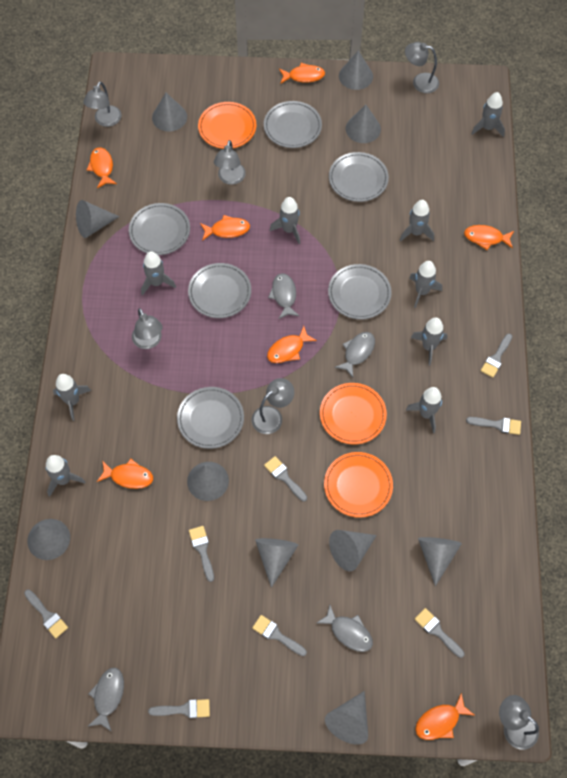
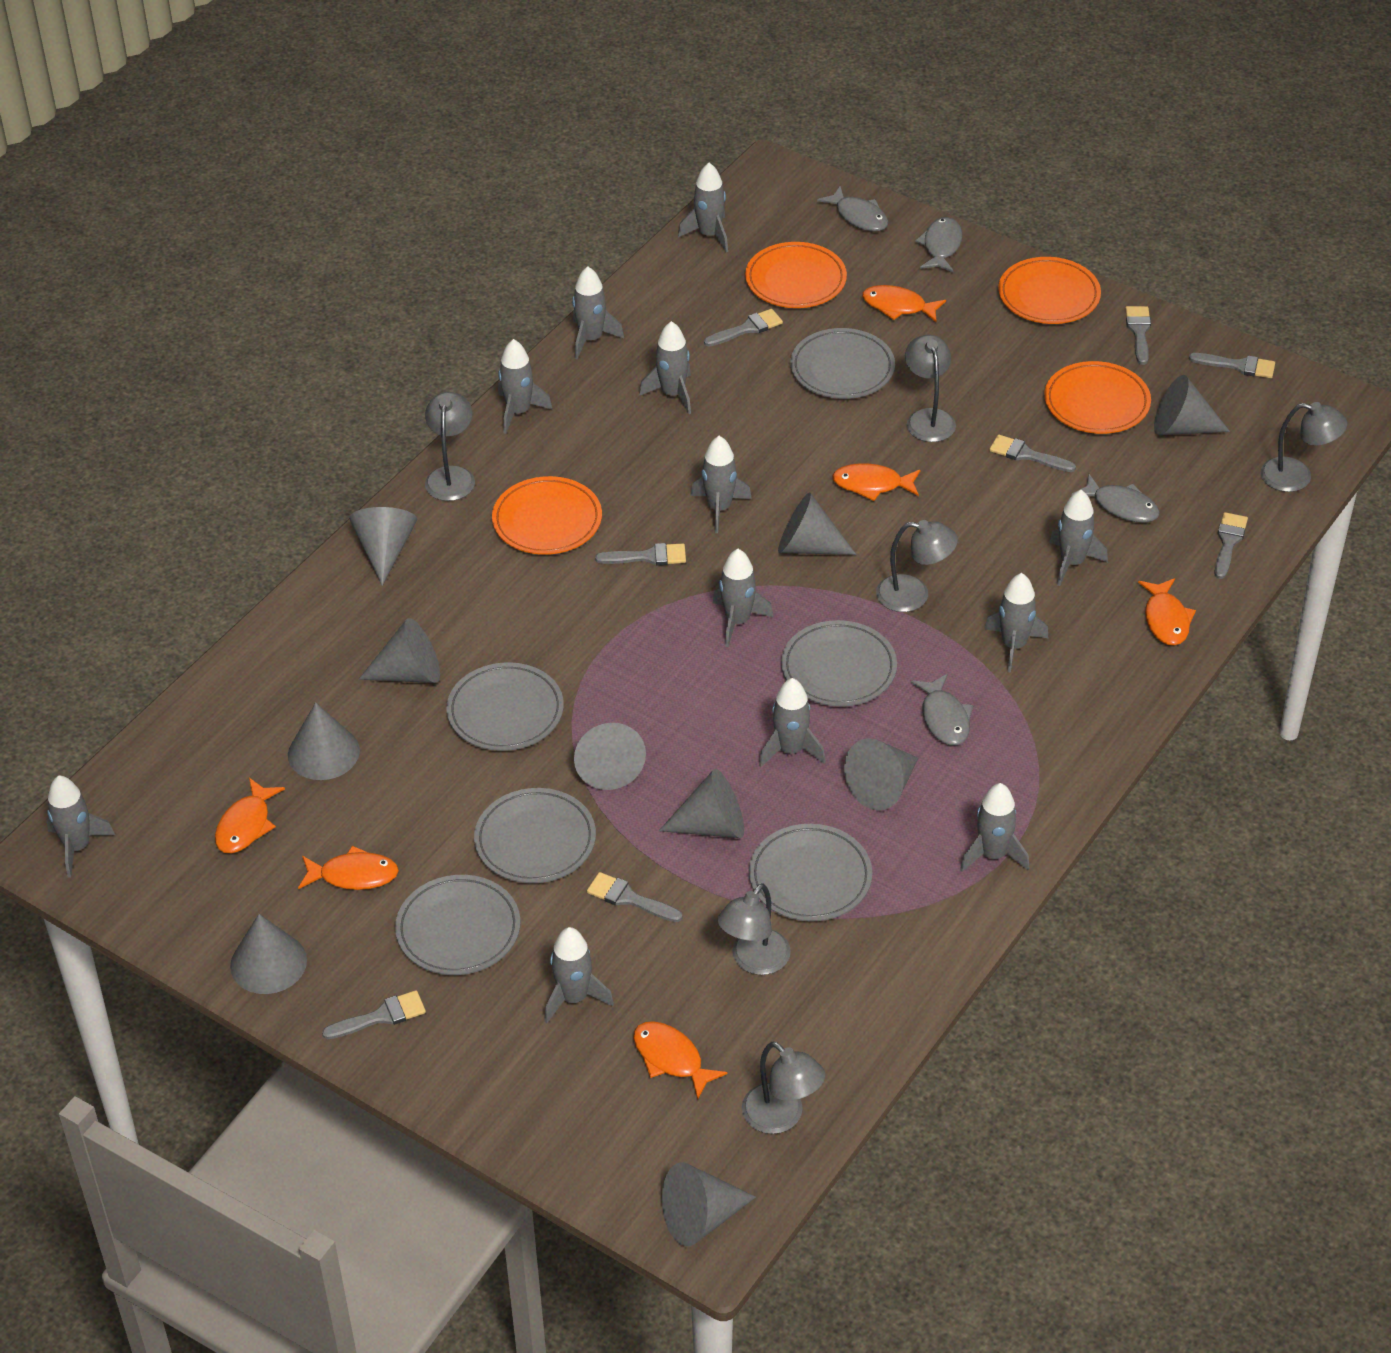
grey rocket: [46,455,85,497] [53,374,91,421] [141,251,176,296] [270,197,300,244] [399,200,434,242] [406,387,442,433] [409,261,442,308] [411,317,447,365] [471,92,505,137] = 9 -> [47,775,115,878] [498,339,553,434] [544,927,614,1023] [572,266,624,359] [639,321,691,414] [678,163,728,252] [690,436,752,533] [713,549,774,647] [759,678,826,767] [960,783,1029,872] [985,573,1049,673] [1049,490,1108,586] = 12
orange fish: [87,147,117,188] [97,459,153,489] [200,215,250,241] [267,326,317,363] [279,63,325,83] [415,693,474,740] [464,225,514,250] = 7 -> [215,778,285,853] [298,846,399,890] [633,1021,728,1100] [832,463,920,501] [862,285,946,323] [1138,578,1196,646] = 6
orange plate: [198,102,256,149] [320,383,387,444] [324,452,393,518] = 3 -> [492,476,602,555] [745,242,847,308] [998,257,1101,324] [1044,361,1151,434] = 4

